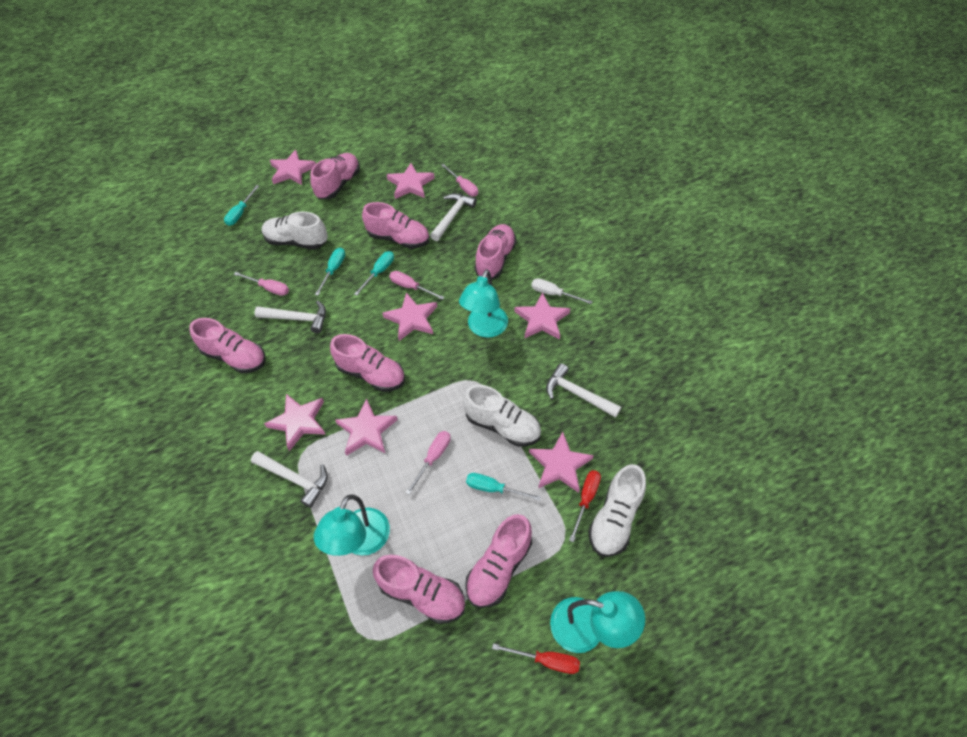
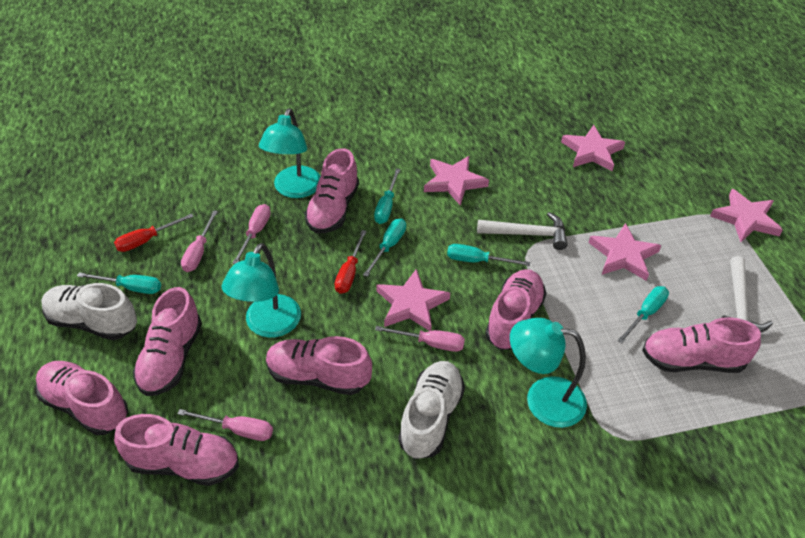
pink star: [264,394,326,451] [270,150,316,185] [335,398,398,456] [382,292,437,341] [387,163,435,199] [514,292,570,340] [529,432,594,493] = 7 -> [376,269,450,331] [424,156,489,206] [561,125,625,171] [588,223,661,281] [710,189,783,242] = 5
turquoise screwdriver: [224,185,259,226] [315,248,345,296] [354,251,394,295] [466,473,541,501] = 4 -> [77,272,161,294] [363,218,406,277] [374,169,400,224] [447,244,530,266] [617,286,669,343] = 5
white hammer: [251,451,328,508] [254,300,326,333] [430,193,477,241] [546,363,621,418] = 4 -> [477,212,567,250] [722,256,773,332] = 2
white screwdriver: [531,278,593,304] = 1 -> none = 0
white shoe: [262,212,328,249] [463,385,541,447] [588,464,646,557] = 3 -> [41,283,137,340] [398,361,465,459] = 2

